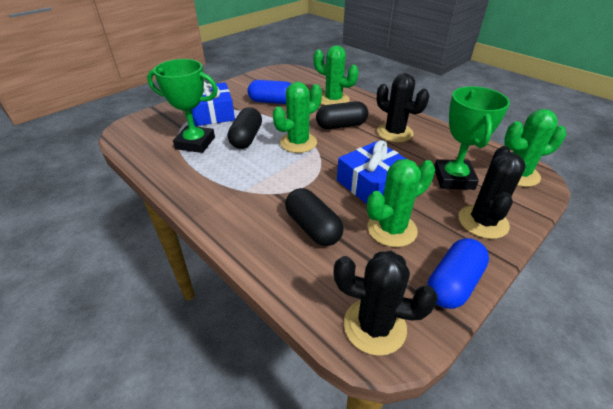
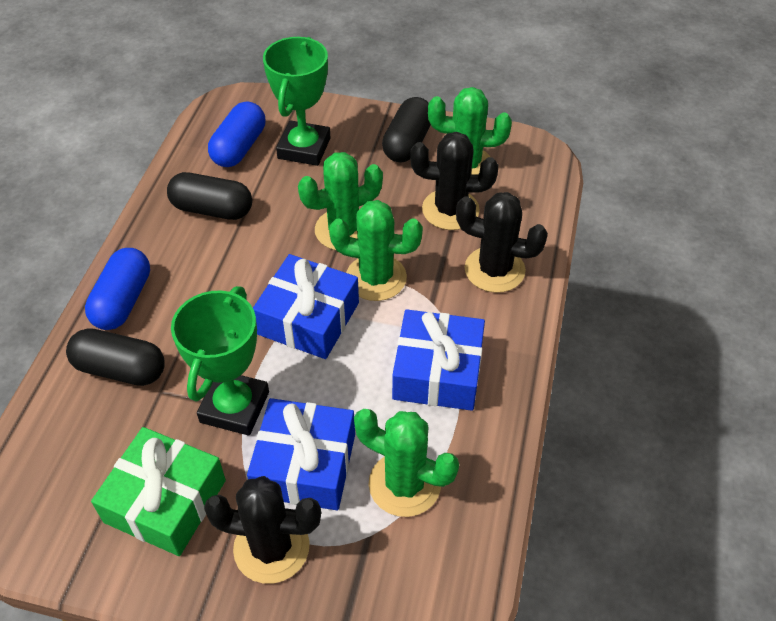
blue gift: [192,81,235,126] [337,140,406,204] = 2 -> [247,398,355,510] [253,254,359,359] [392,309,485,411] = 3
green gift: none = 0 -> [91,427,226,556] = 1

